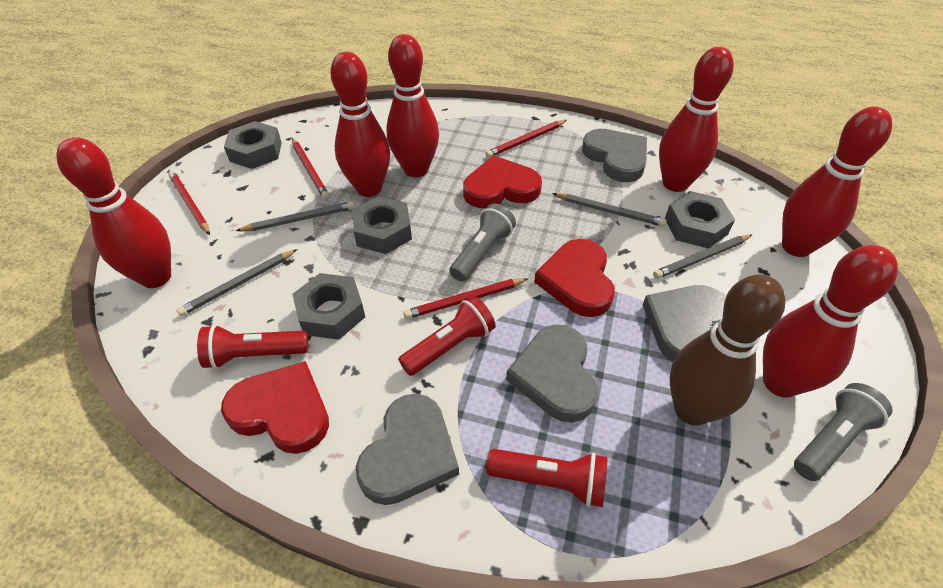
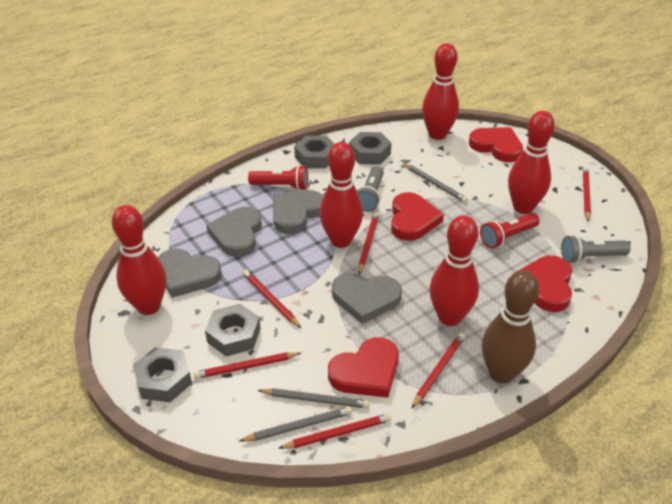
grey pencil: [177,249,297,316] [236,201,354,231] [552,193,667,227] [653,235,752,279] = 4 -> [239,406,352,442] [258,388,370,408] [403,163,468,203] = 3
red bowling pin: [57,137,171,288] [330,52,390,197] [386,34,439,177] [659,47,734,192] [763,245,898,398] [782,106,892,257] = 6 -> [112,205,166,315] [319,142,363,248] [422,43,459,140] [429,215,479,326] [508,111,555,214] = 5
red flashlight: [197,324,308,369] [398,296,496,376] [486,449,608,507] = 3 -> [248,165,308,191] [480,213,540,249] = 2
red heart: [221,361,329,454] [463,155,542,208] [534,239,615,317] = 3 -> [328,337,399,398] [391,192,444,241] [469,127,523,162] [518,256,572,312] = 4
red pencil: [168,171,210,235] [292,138,329,199] [403,278,528,319] [485,120,567,158] = 4 -> [193,352,301,379] [242,269,301,328] [278,413,391,449] [358,212,379,274] [412,333,465,408] [583,168,591,221] = 6

